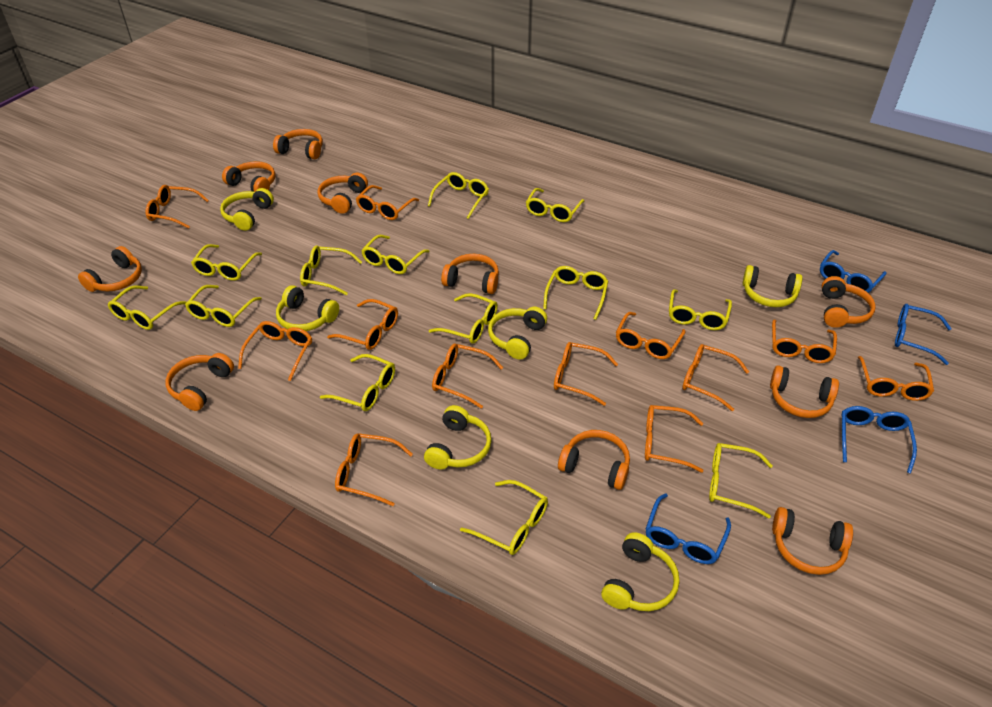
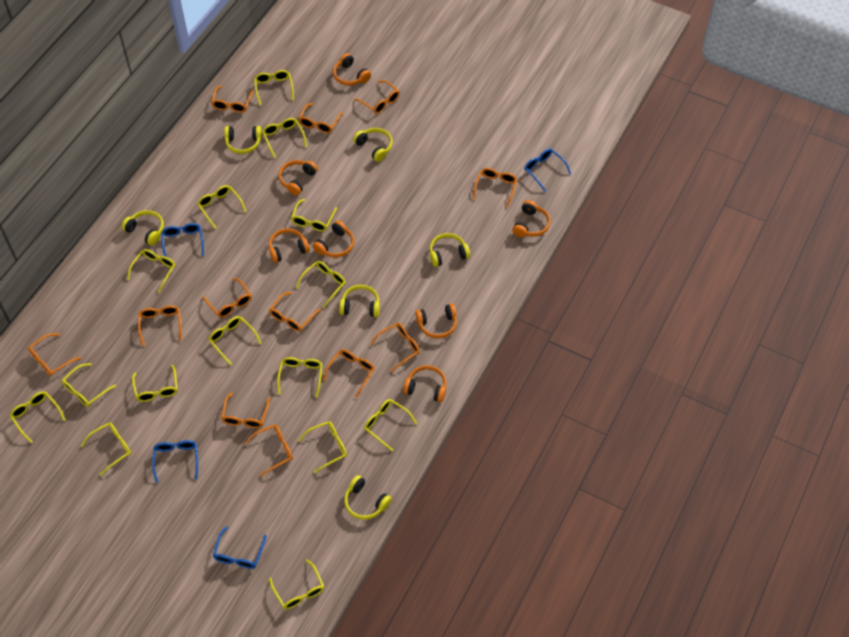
orange headphones: [78,246,142,292] [165,353,234,411] [222,161,275,192] [273,129,323,159] [317,173,368,214] [441,254,499,294] [558,430,630,490] [770,365,839,418] [772,507,853,575] [822,276,876,328] = 10 -> [269,228,310,263] [278,160,318,195] [313,220,354,257] [333,53,371,85] [403,365,446,403] [415,304,457,338] [512,200,551,237] = 7
yellow glasses: [108,285,187,330] [185,285,262,327] [191,244,262,281] [300,245,362,295] [320,354,395,411] [361,235,430,274] [428,172,489,219] [429,293,498,344] [460,480,548,555] [526,188,585,222] [543,266,608,320] [669,289,732,330] [709,443,773,519] = 13 -> [10,392,66,443] [62,363,116,407] [81,422,131,475] [127,249,175,293] [132,365,178,402] [197,185,246,229] [208,316,261,365] [254,70,294,105] [262,118,307,158] [269,559,324,609] [277,357,322,398] [291,199,337,232] [296,261,346,308] [298,421,347,473] [364,399,417,451] = 15

